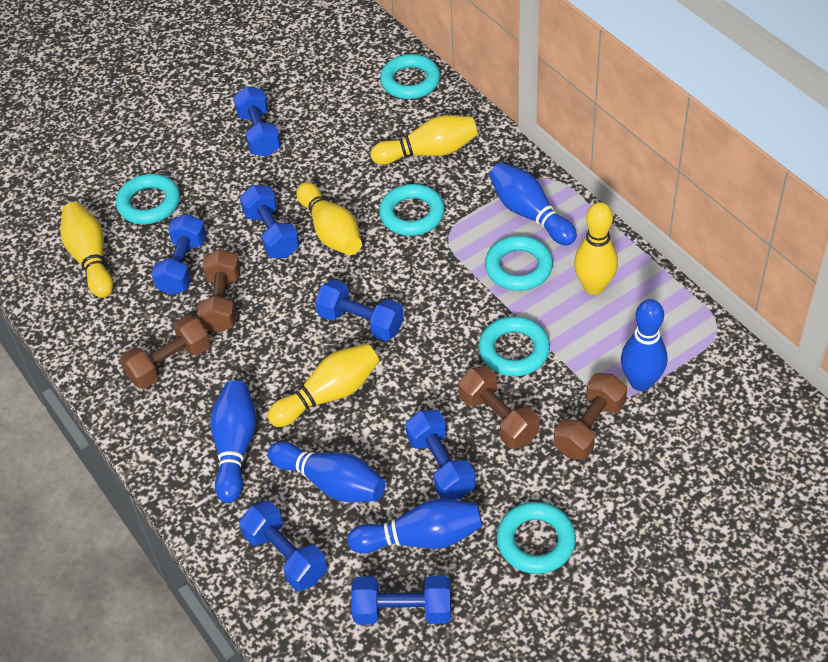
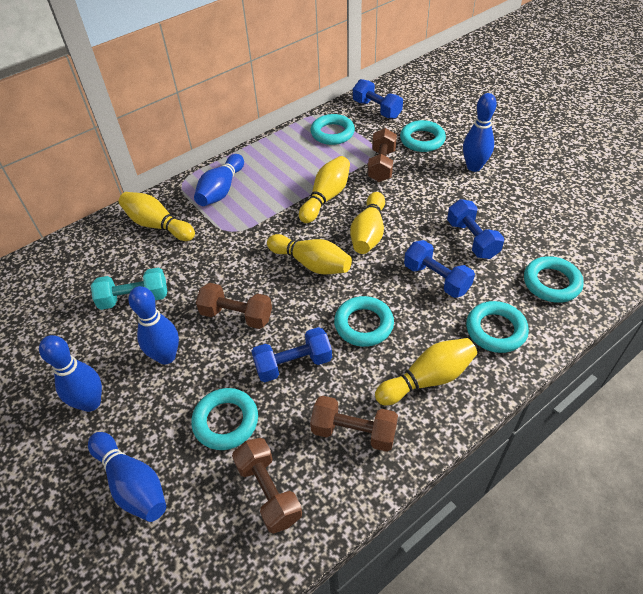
blue dumbbell: [151,214,207,295] [233,86,281,157] [240,185,299,258] [240,501,327,591] [315,279,404,341] [351,575,451,625] [405,410,475,500] = 7 -> [251,327,332,382] [353,79,403,119] [404,240,475,298] [447,199,504,259] = 4
turquoise dumbbell: none = 0 -> [91,267,167,310] = 1

